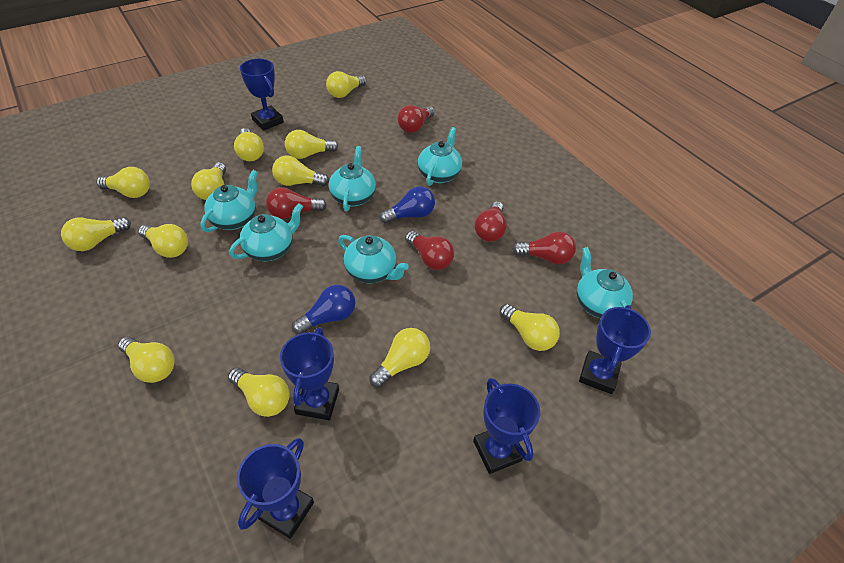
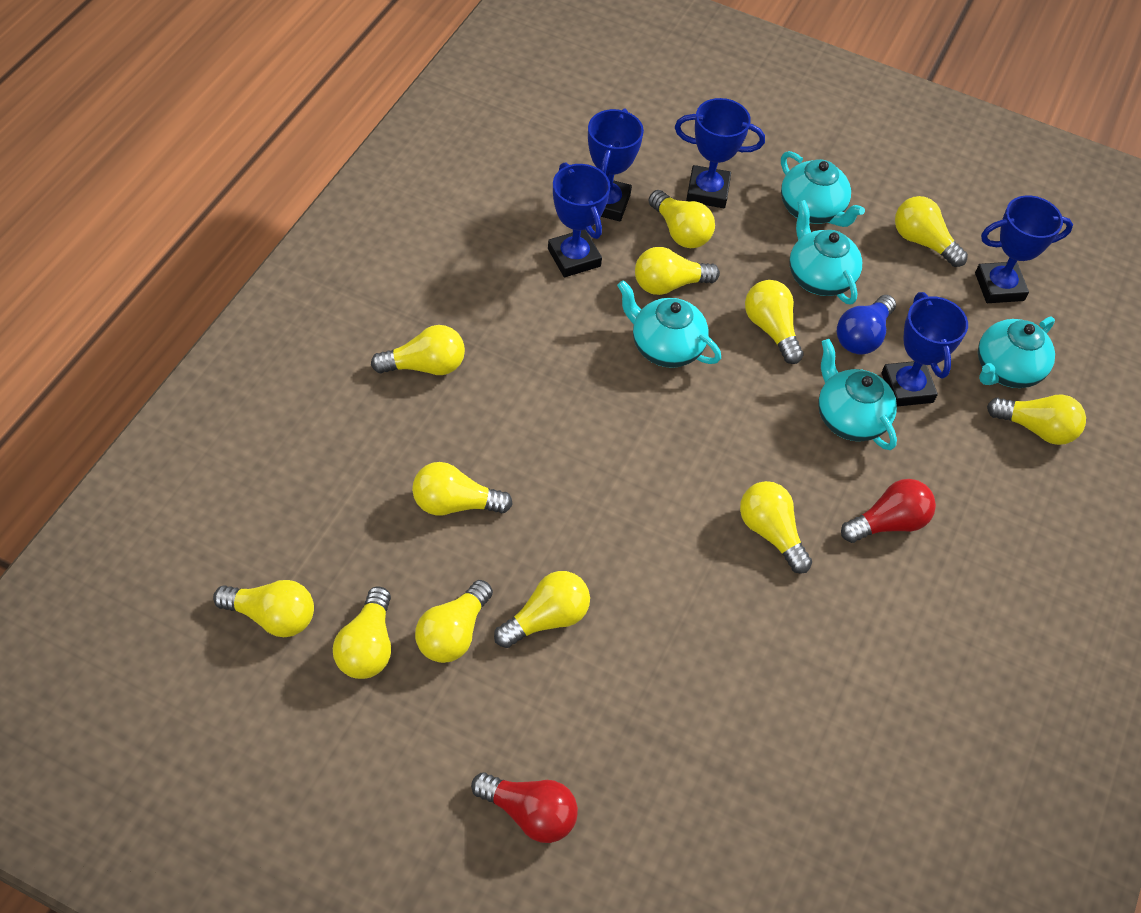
blue light bulb: [292,285,356,334] [379,186,435,224] = 2 -> [837,295,896,355] = 1
red light bulb: [266,187,327,219] [397,105,435,133] [405,231,454,270] [474,201,507,242] [512,232,576,264] = 5 -> [471,772,578,843] [841,479,936,543] = 2
turquoise teapot: [200,170,258,232] [229,204,303,261] [329,146,376,211] [338,235,409,283] [418,127,462,186] [577,247,633,318] = 6 -> [617,280,721,368] [781,151,865,227] [789,200,862,304] [818,339,897,450] [978,317,1055,388] = 5

